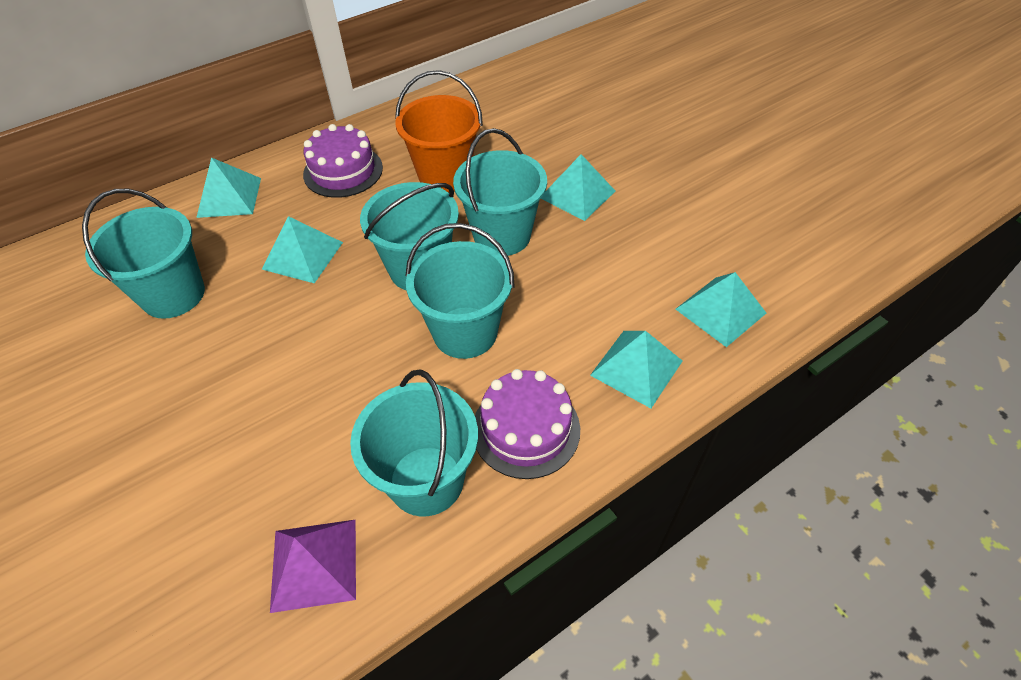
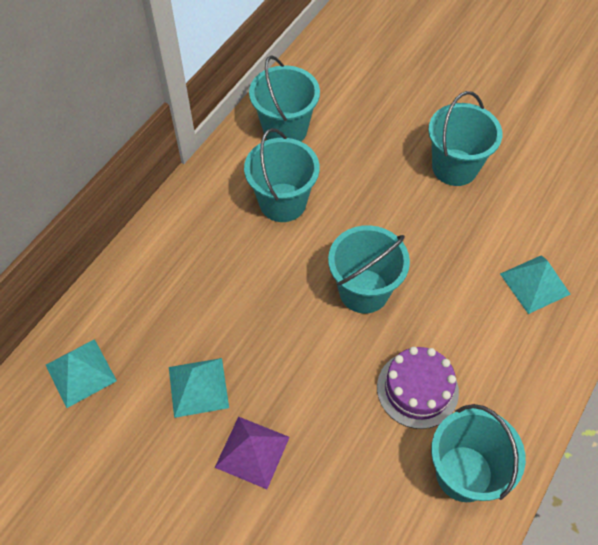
orange bucket: [395,70,483,193] = 1 -> none = 0
purple cake: [303,124,383,198] [475,369,580,479] = 2 -> [377,347,459,429] = 1
turquoise pyramid: [196,157,261,218] [262,216,343,283] [540,154,615,221] [590,331,682,408] [676,272,766,347] = 5 -> [46,339,117,408] [169,358,229,418] [500,255,571,314] = 3

